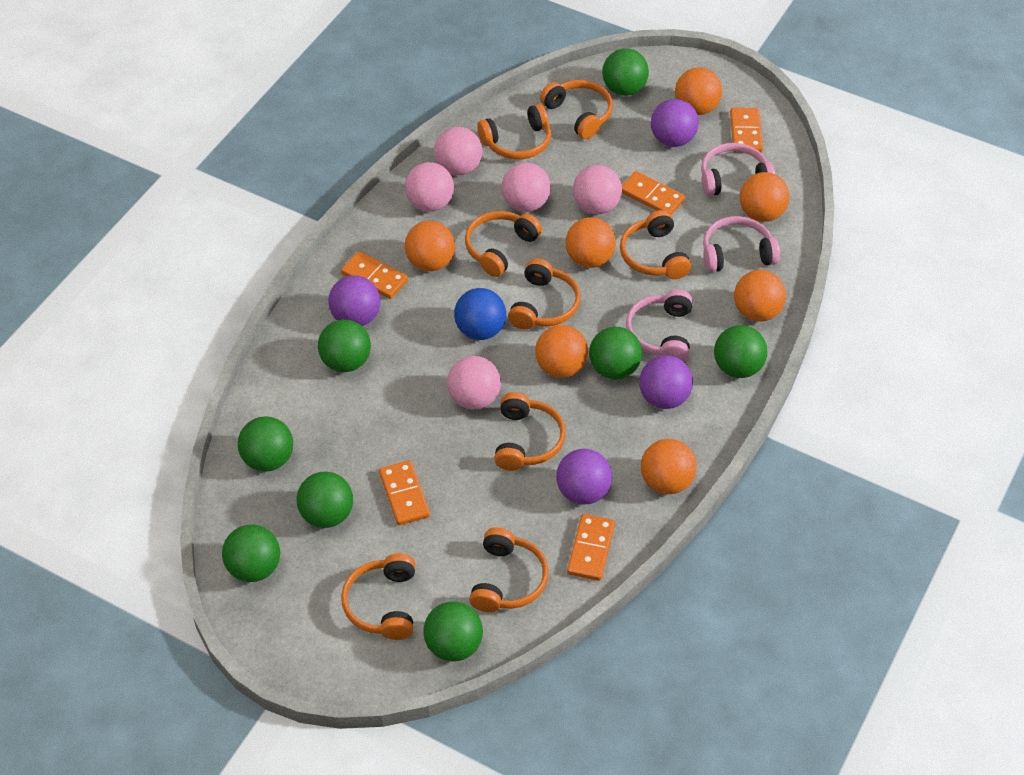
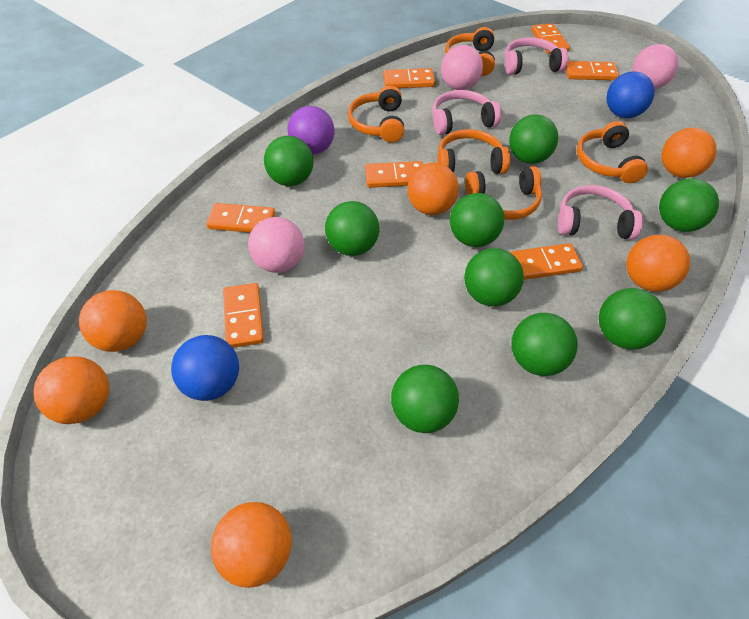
blue ball: [454,288,506,340] = 1 -> [171,335,239,401] [606,71,654,118] = 2
green ball: [222,524,280,582] [238,416,293,472] [297,472,353,528] [318,319,371,372] [423,601,483,662] [589,327,642,380] [602,48,649,96] [714,325,767,378] = 8 -> [264,136,313,186] [325,201,380,256] [391,365,459,433] [450,193,504,247] [464,248,524,307] [509,114,558,164] [511,313,578,376] [599,288,666,350] [659,178,719,232] = 9
orange ball: [405,221,455,271] [535,325,588,378] [566,217,616,268] [641,439,697,494] [675,68,722,115] [734,270,786,322] [740,172,789,222] = 7 -> [33,356,109,424] [79,290,147,352] [211,502,292,588] [407,163,459,215] [626,235,690,292] [661,128,717,178] = 6
orange domino: [341,251,408,299] [379,460,430,525] [567,514,615,581] [622,171,685,215] [730,108,763,153] = 5 -> [206,203,275,233] [223,283,264,348] [365,161,423,188] [383,68,435,88] [510,243,583,280] [532,24,570,54] [565,61,619,80] = 7
orange headphones: [341,553,415,640] [465,211,542,277] [469,527,549,612] [477,104,551,160] [494,392,566,471] [508,258,581,329] [540,80,613,139] [620,210,691,279] = 8 -> [348,85,405,143] [437,129,510,174] [445,27,495,76] [465,166,542,220] [577,121,648,183] = 5
pink ball: [405,162,454,212] [434,127,483,176] [447,356,501,410] [502,163,551,212] [573,165,622,214] = 5 -> [248,217,305,273] [441,45,483,90] [632,44,678,89] = 3
purple ball: [328,275,380,326] [556,449,612,505] [639,355,693,409] [651,99,699,147] = 4 -> [288,106,335,155] = 1

